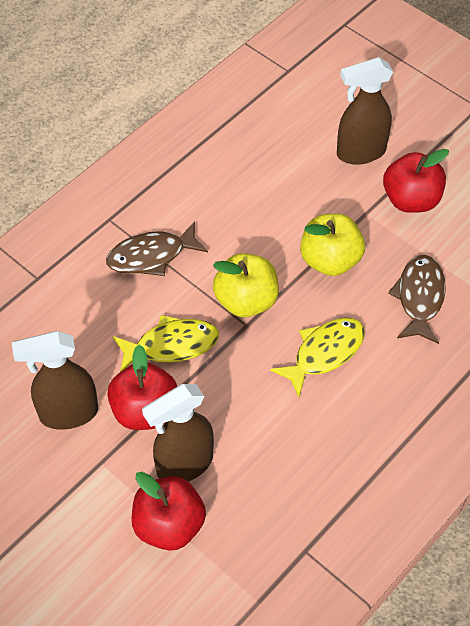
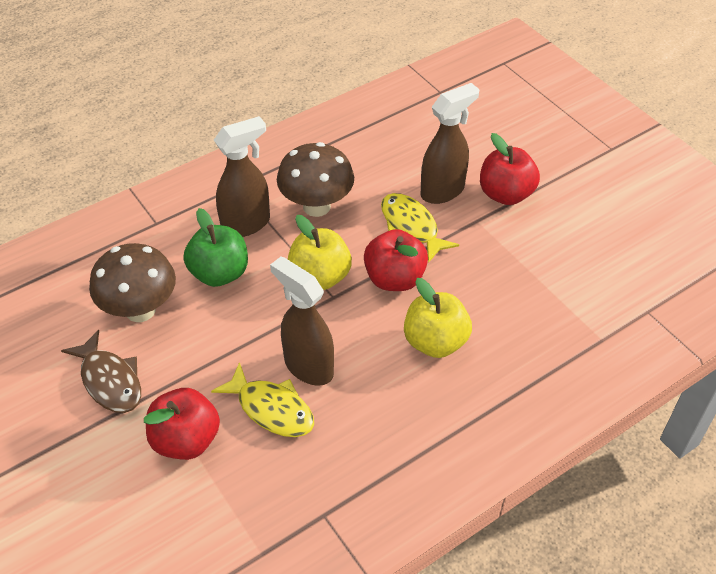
brown fish: [106,221,208,276] [388,255,446,344] = 2 -> [61,330,141,413] = 1
brown mushroom: none = 0 -> [89,243,176,322] [277,142,354,217] = 2
green apple: none = 0 -> [183,208,248,287] = 1

